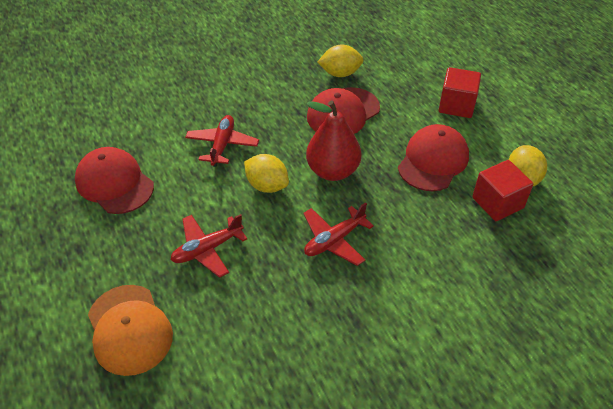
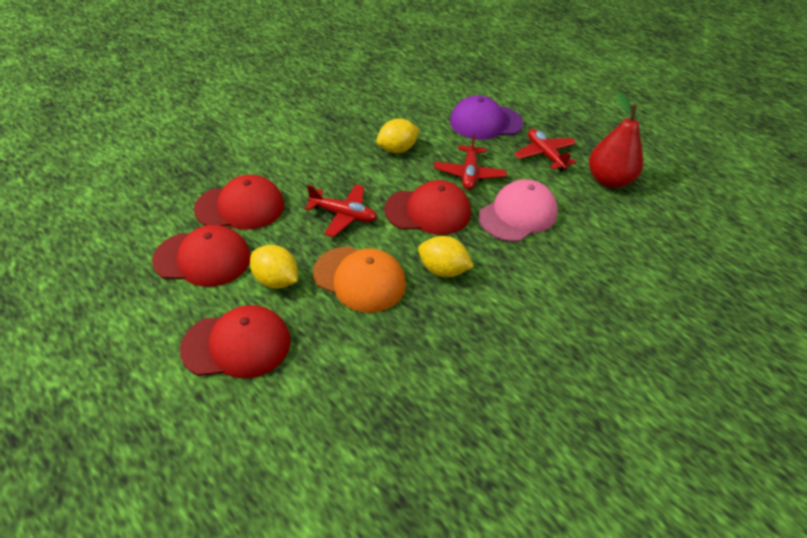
pink cap: none = 0 -> [478,179,558,242] = 1
purple cap: none = 0 -> [450,95,523,140] = 1
red cap: [75,147,154,214] [307,87,380,134] [398,124,469,191] = 3 -> [152,225,251,287] [180,305,291,378] [194,175,284,230] [384,180,471,235] = 4
red cube: [439,67,481,118] [472,160,533,221] = 2 -> none = 0

